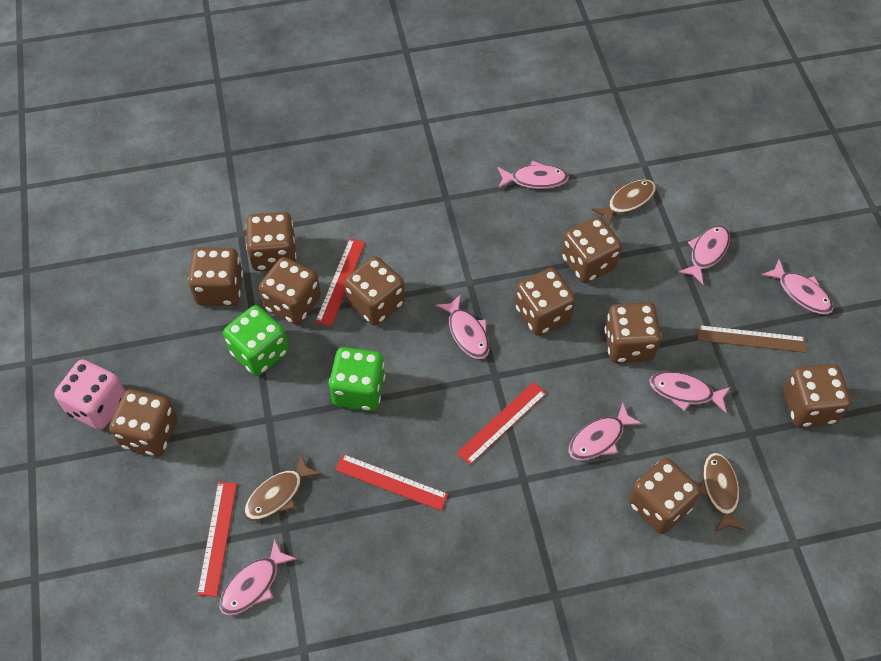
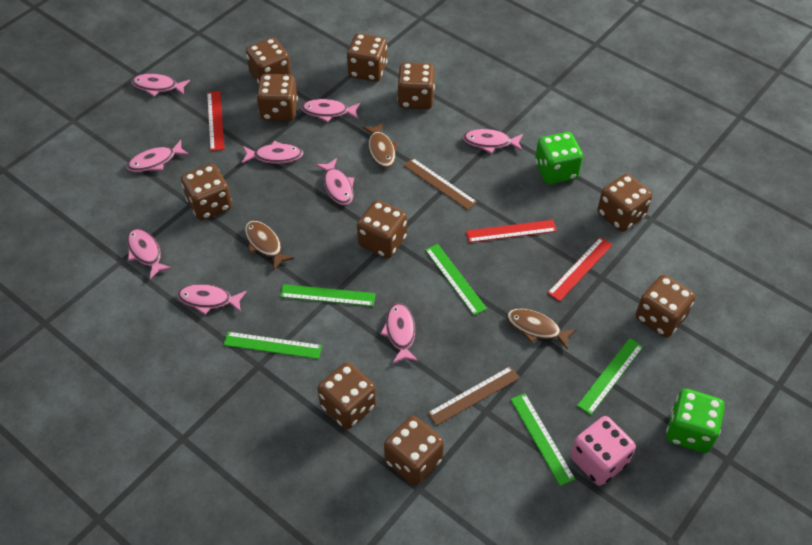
brown ruler: [698,325,806,353] = 1 -> [403,158,477,210] [428,366,520,426] = 2
green ruler: none = 0 -> [223,332,322,359] [280,284,376,306] [425,244,487,315] [510,393,575,486] [577,338,643,415] = 5
pink fish: [220,539,297,615] [436,294,489,359] [498,161,569,189] [568,402,642,461] [649,372,730,413] [679,225,730,285] [762,260,833,314] = 7 -> [127,140,189,172] [127,228,172,279] [131,74,190,96] [177,284,247,315] [242,141,304,164] [301,99,360,122] [315,158,354,205] [381,303,418,364] [463,129,523,153] = 9
red ruler: [197,482,237,597] [315,238,365,326] [335,454,448,511] [457,382,547,465] = 4 -> [207,91,224,151] [466,220,557,243] [547,237,613,301] = 3

